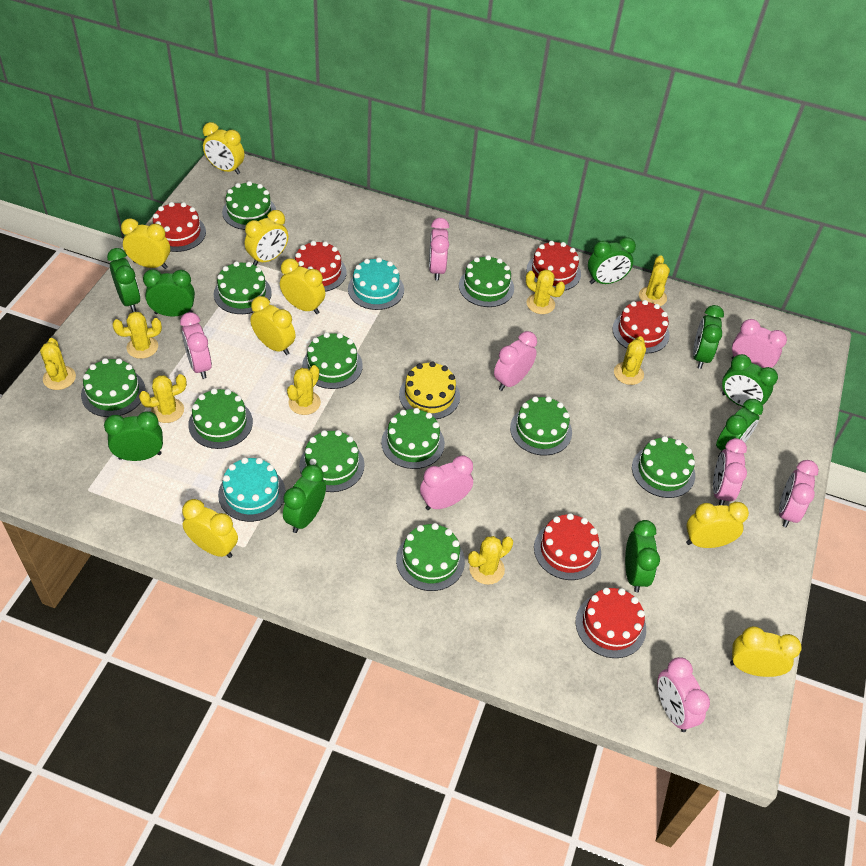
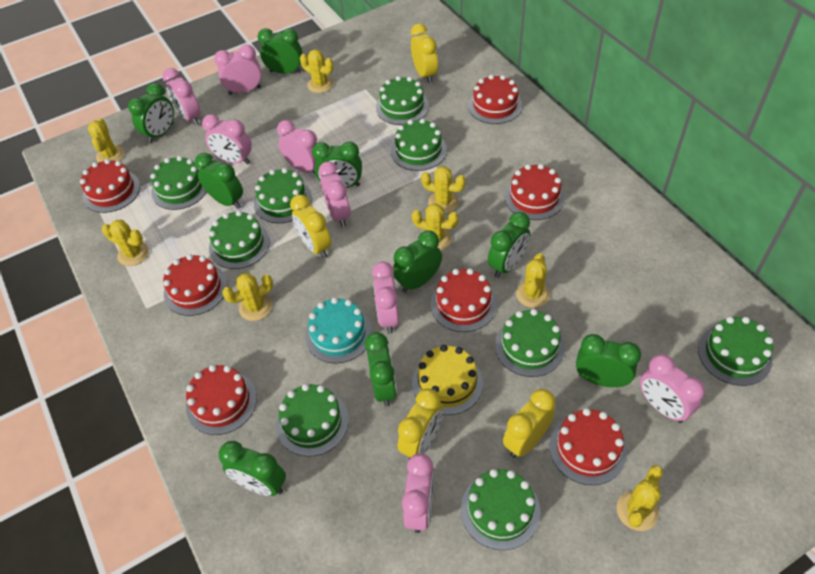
green cake: [81,358,146,417] [188,388,253,449] [214,261,272,314] [222,181,276,230] [299,430,365,492] [302,332,363,389] [381,408,445,469] [396,523,465,591] [459,255,514,307] [510,396,572,456] [632,436,695,498] = 11 -> [150,156,206,210] [209,210,270,269] [254,168,312,223] [276,384,349,457] [376,76,429,125] [391,118,447,171] [461,469,540,550] [495,309,565,377] [698,317,773,386] = 9
red cake: [153,202,206,252] [295,241,347,292] [527,241,581,291] [534,513,601,580] [576,588,646,658] [612,300,670,354] = 6 -> [80,159,140,213] [163,254,227,316] [186,365,257,435] [431,268,497,332] [468,75,522,124] [505,164,565,220] [550,408,627,485] = 7
turquoise cake: [218,457,286,522] [348,257,404,310] = 2 -> [305,297,372,363] = 1
yellow clock: [121,218,170,269] [182,499,238,558] [203,122,244,174] [245,210,288,266] [250,296,296,355] [280,259,325,314] [686,502,749,548] [730,626,802,677] = 8 -> [290,194,331,258] [398,389,443,459] [411,23,438,83] [503,389,555,458] = 4

